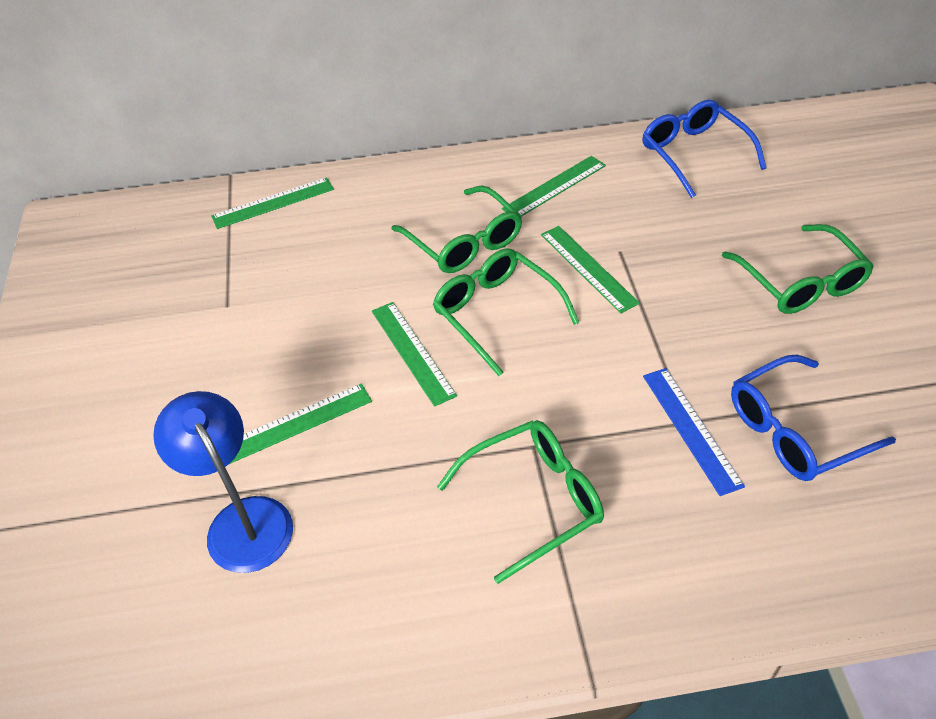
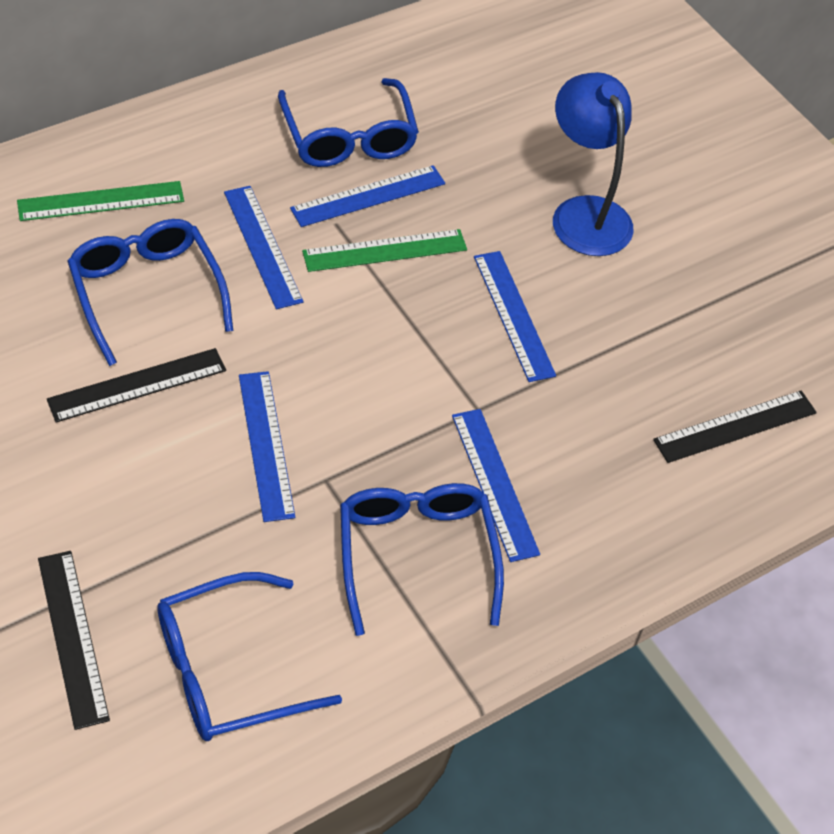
black ruler: none = 0 -> [38,551,110,730] [47,348,226,423] [653,391,817,463] = 3
blue glasses: [642,100,766,198] [731,355,896,481] = 2 -> [67,219,233,366] [157,572,342,741] [278,78,419,167] [340,483,504,636] = 4
blue ruler: [643,368,745,496] = 1 -> [224,186,303,309] [239,371,295,522] [290,165,445,227] [452,409,540,562] [474,251,556,382] = 5
green glasses: [392,186,522,273] [433,248,579,376] [437,420,604,584] [722,224,874,314] = 4 -> none = 0
green ruler: [211,177,334,229] [229,383,372,464] [372,302,457,407] [502,156,606,216] [541,226,640,313] = 5 -> [17,181,184,221] [302,229,467,272] = 2

